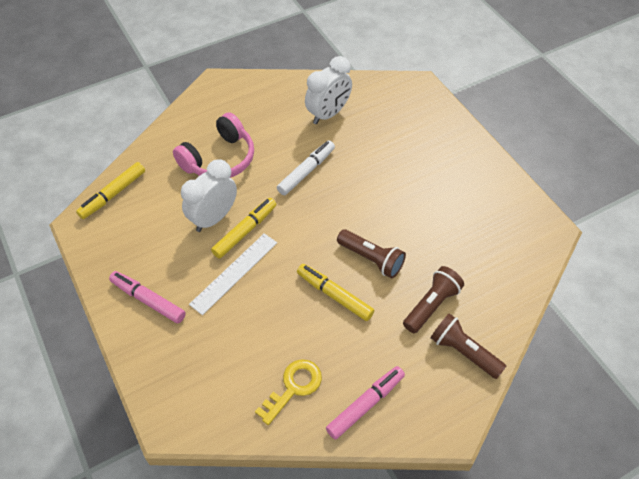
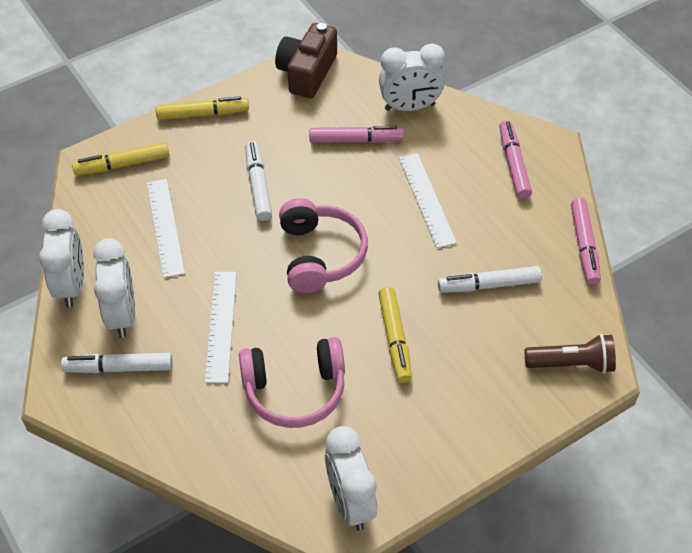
brown camera: none = 0 -> [275,23,337,98] = 1
brown flashlight: [337,229,406,278] [403,266,464,333] [430,313,506,379] = 3 -> [525,334,616,374] = 1
pink headphones: [173,112,254,178] = 1 -> [239,337,345,428] [279,198,368,293] = 2
pink marker: [109,271,186,323] [326,366,405,440] = 2 -> [309,126,404,143] [499,120,532,199] [571,198,601,285] = 3
white clock: [181,159,237,232] [305,56,352,124] = 2 -> [39,209,84,308] [93,238,135,338] [325,426,377,531] [379,43,445,111] = 4
white marker: [277,140,335,195] = 1 -> [61,353,173,374] [245,141,272,221] [438,266,542,293] = 3
white ruler: [189,233,277,315] = 1 -> [147,179,185,278] [205,272,237,383] [399,153,457,248] = 3
yellow key: [255,359,322,425] = 1 -> none = 0

